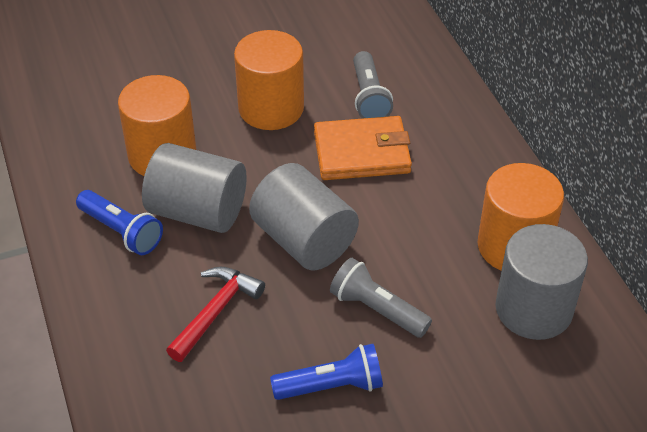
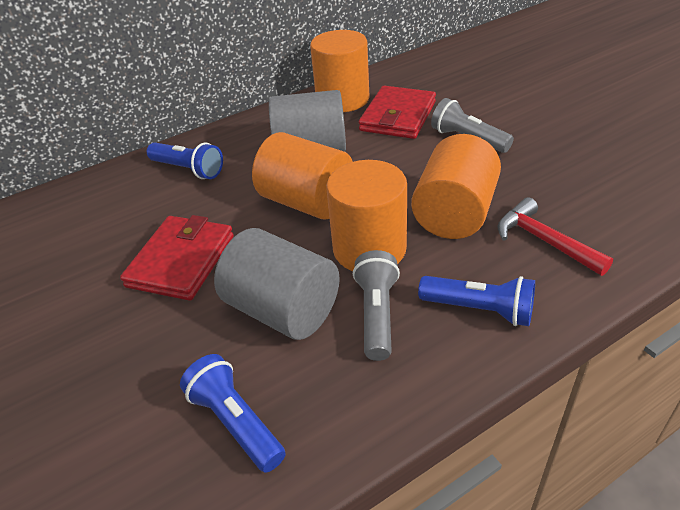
blue flashlight: [76,190,163,255] [270,344,383,400] = 2 -> [147,142,223,179] [180,354,286,473] [418,276,535,326] = 3
grey cylinder: [142,143,247,233] [249,163,359,270] [496,224,588,340] = 3 -> [214,228,340,340] [269,90,346,152] = 2
orange cylinder: [118,75,196,176] [234,30,304,130] [478,163,564,270] = 3 -> [252,132,353,219] [310,30,369,112] [326,160,407,271] [411,134,501,239] = 4
orange wallet: [314,116,412,180] = 1 -> none = 0
red wallet: none = 0 -> [120,215,234,300] [359,86,436,139] = 2

